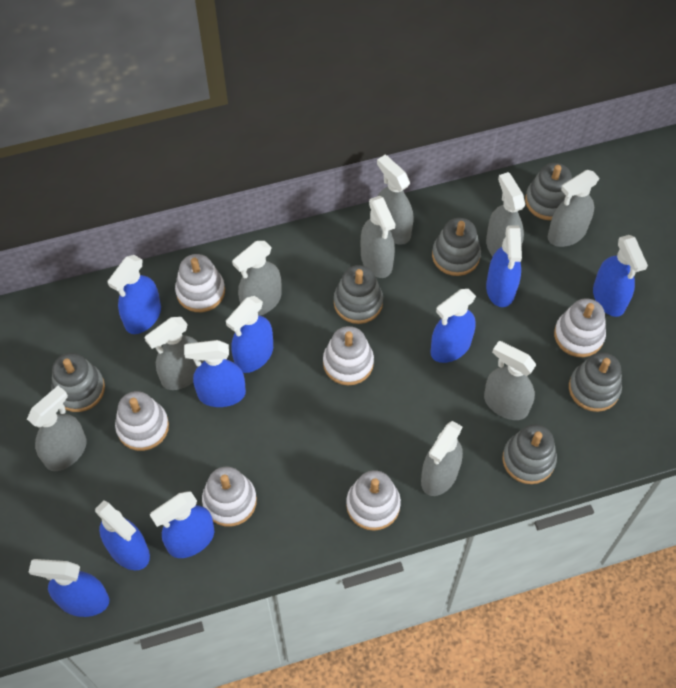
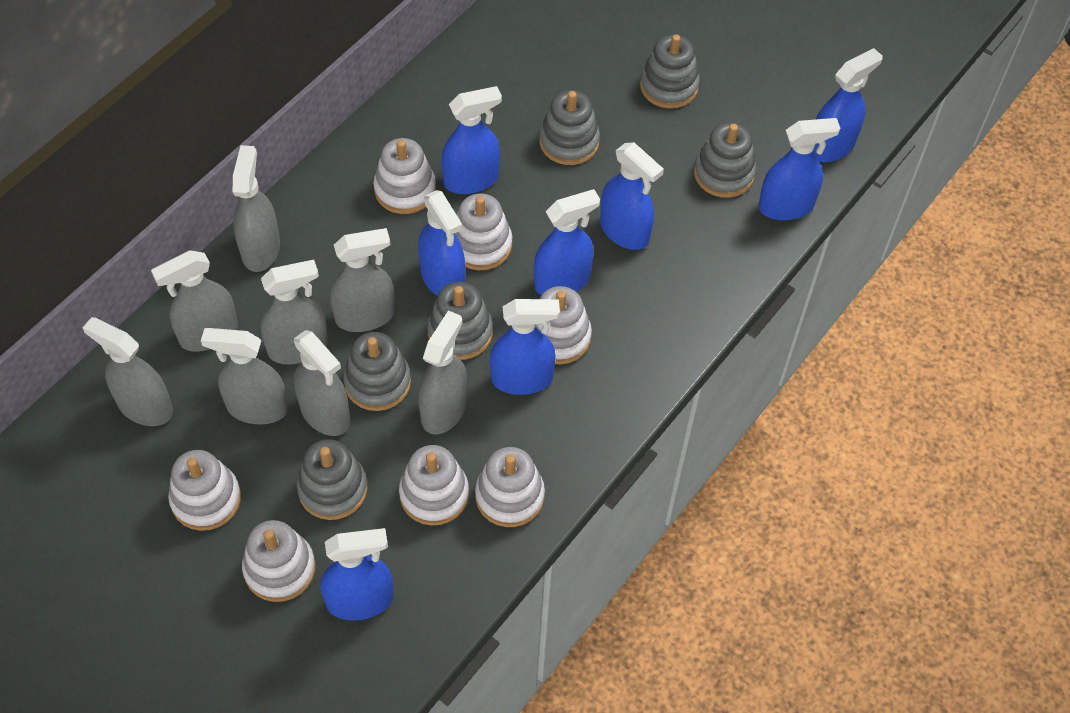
blue spray bottle: [29,559,109,617] [95,500,150,570] [107,255,161,334] [150,491,214,558] [184,340,246,407] [226,296,273,373] [430,289,476,363] [486,226,522,307] [593,235,648,317] = 9 -> [320,528,393,621] [418,190,466,296] [441,86,502,194] [490,299,560,395] [534,189,600,295] [600,142,664,250] [758,118,840,220] [813,48,883,162] = 8
grey spray bottle: [27,386,87,471] [144,317,204,390] [232,241,282,316] [361,196,395,278] [377,155,414,245] [421,421,463,496] [484,341,536,420] [486,172,525,256] [548,170,600,247] = 9 -> [83,317,173,426] [151,250,238,352] [201,328,288,425] [233,145,280,272] [261,260,328,364] [294,330,350,436] [330,228,395,332] [418,310,467,435] = 8
white stacking toy: [115,391,169,451] [175,254,225,312] [202,467,257,527] [323,326,374,385] [346,470,401,531] [554,298,606,357] = 6 -> [168,450,241,531] [242,520,315,602] [373,138,436,214] [399,445,469,526] [455,193,512,270] [475,447,545,527] [536,286,592,365] = 7

